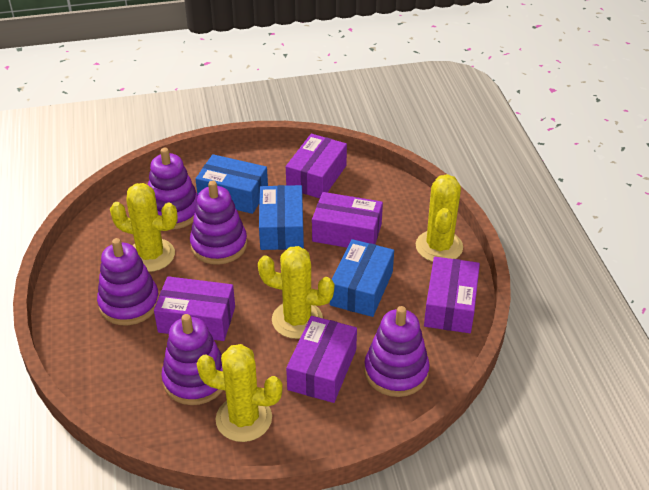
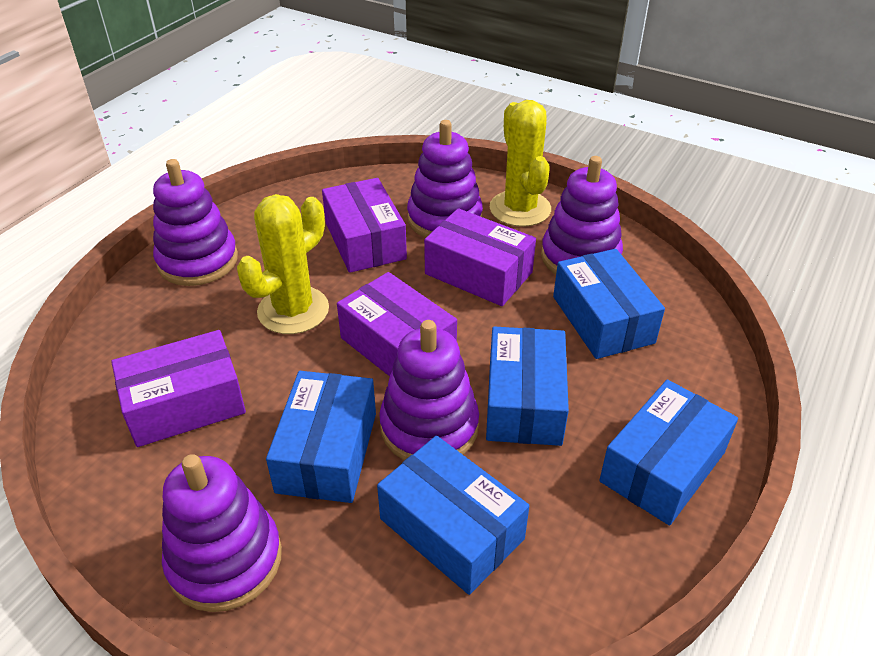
blue box: [196,154,268,214] [259,185,304,250] [330,239,394,317] = 3 -> [266,371,376,503] [377,436,529,595] [486,326,569,446] [553,249,665,359] [599,380,738,525] = 5
purple box: [154,276,235,341] [286,134,347,198] [286,316,357,403] [312,192,383,248] [424,257,480,333] = 5 -> [111,330,246,447] [322,178,407,273] [337,272,457,376] [424,208,536,306] = 4
yellow cactus: [110,183,178,272] [197,344,283,442] [258,246,334,339] [416,174,463,262] = 4 -> [237,194,329,334] [490,100,551,227] = 2

